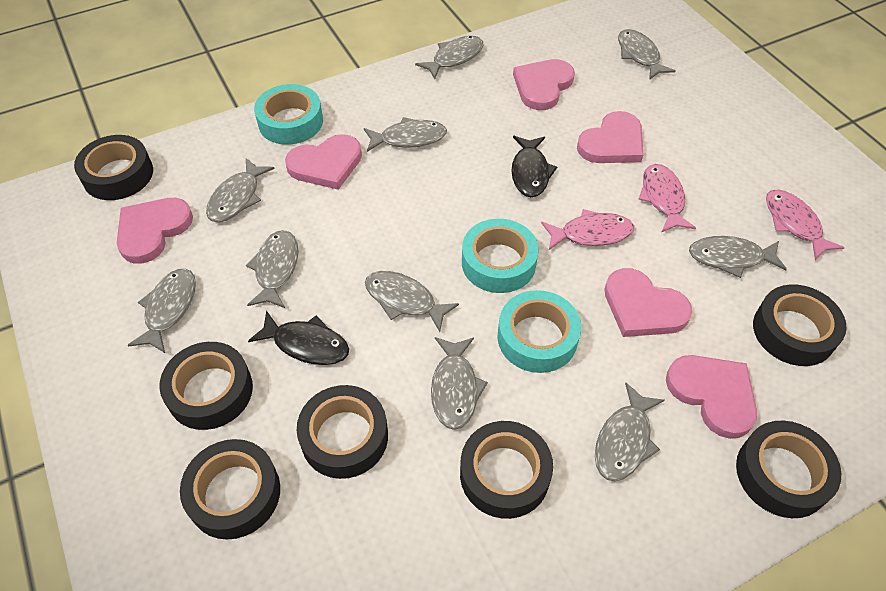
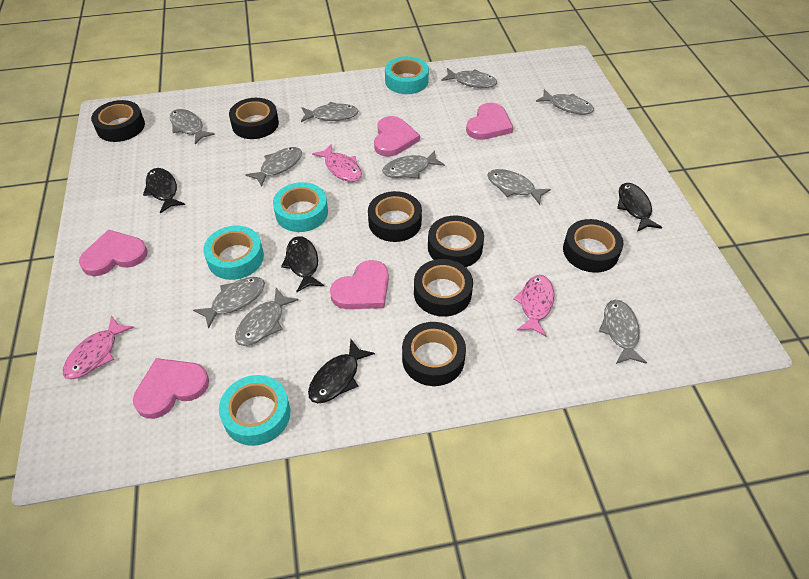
black fish: [248,310,349,365] [511,136,557,197] = 2 -> [143,168,185,213] [281,236,324,292] [308,339,375,403] [617,183,663,232] = 4
pink heart: [117,198,193,263] [285,134,362,190] [513,59,575,110] [577,111,643,163] [604,268,692,337] [666,355,757,439] = 6 -> [79,230,148,276] [133,358,209,419] [330,260,389,309] [374,116,420,157] [466,103,513,140] = 5
turquoise tape: [254,84,323,145] [462,219,539,293] [498,290,581,373] = 3 -> [203,226,264,280] [219,375,290,446] [273,182,328,232] [385,56,429,94] = 4

